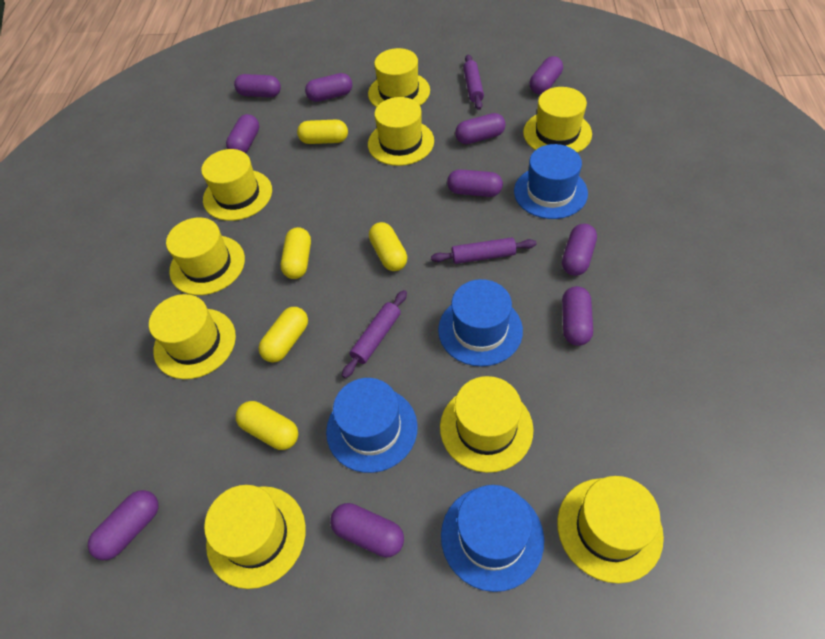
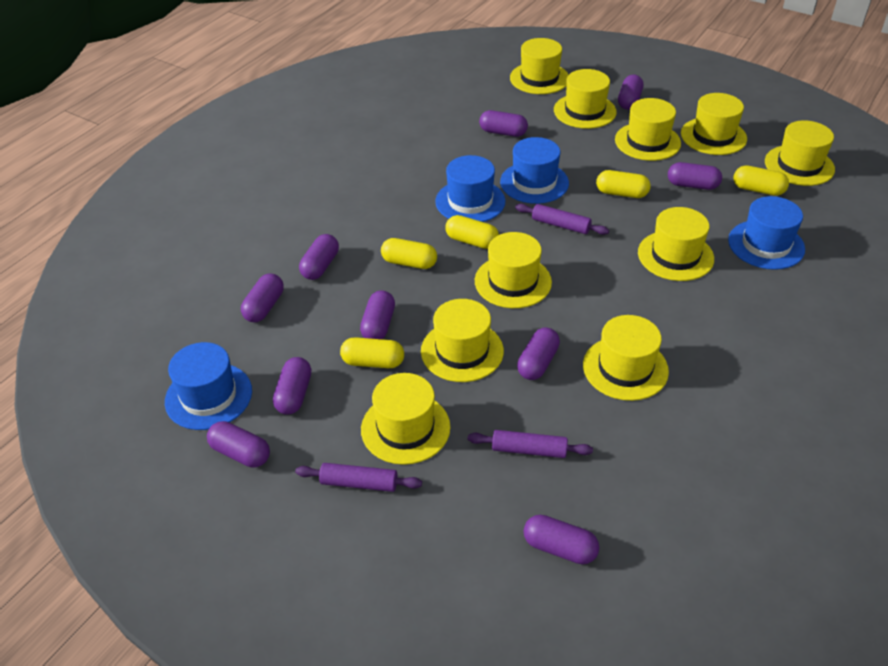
yellow hat: [149,294,236,379] [166,217,245,295] [201,149,272,221] [204,485,306,589] [368,48,430,107] [368,97,434,166] [440,376,533,473] [523,87,592,153] [557,476,664,583] = 9 -> [361,373,451,465] [421,299,504,382] [475,232,552,308] [510,38,568,94] [554,69,617,129] [583,315,669,401] [615,98,681,161] [638,207,714,281] [681,93,747,155] [765,120,835,186] = 10

